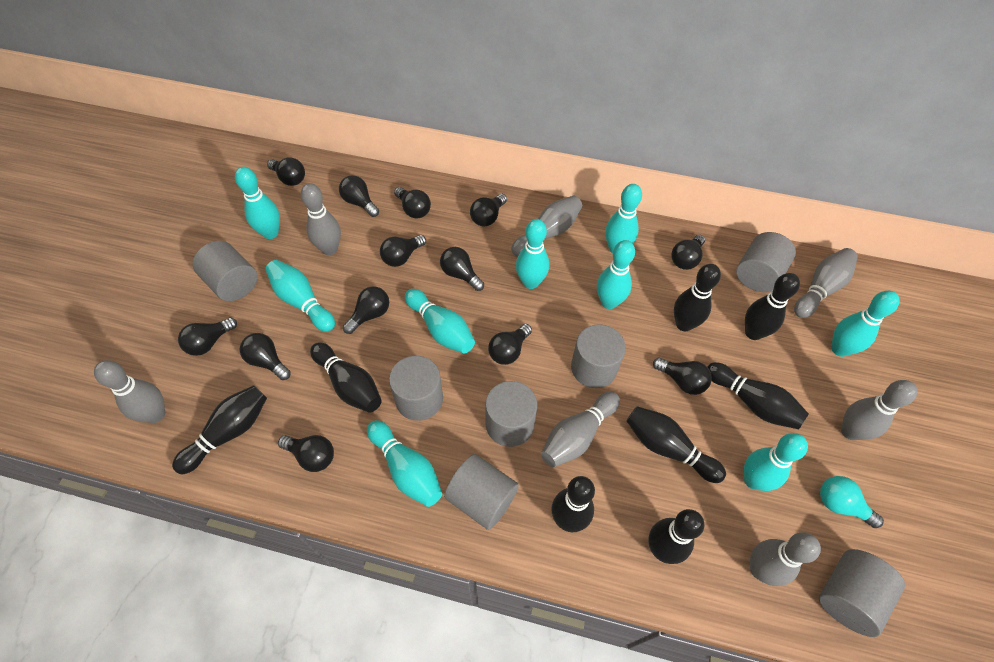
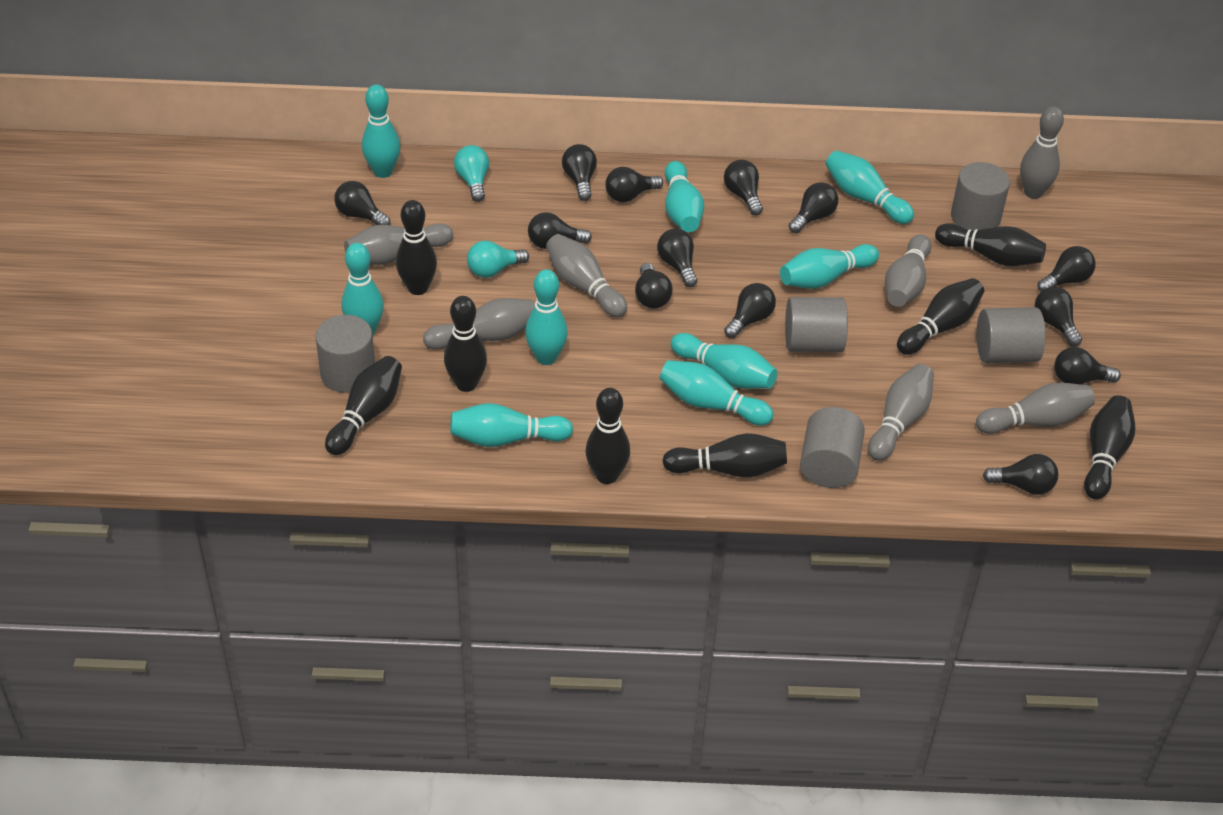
grey cylinder: [193,241,257,301] [389,356,443,421] [444,454,519,530] [485,381,537,447] [571,324,626,388] [736,232,796,292] [819,549,905,637] = 7 -> [315,315,375,393] [785,297,848,352] [800,407,865,488] [951,162,1010,231] [977,307,1046,363] = 5
turquoise light bulb: [820,476,884,528] = 1 -> [454,145,489,202] [467,241,529,278] = 2

